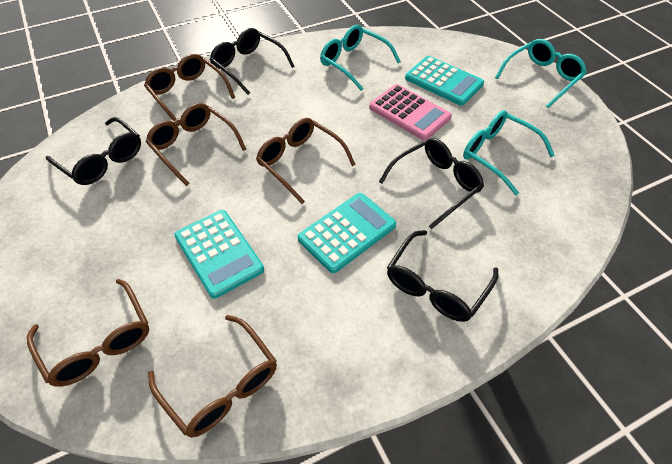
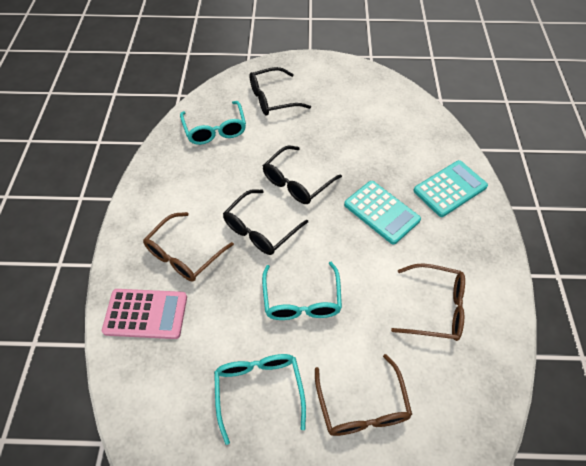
black glasses: [46,117,141,185] [210,28,295,95] [379,138,484,229] [387,230,499,322] = 4 -> [223,189,308,255] [249,67,311,116] [263,146,342,204] = 3
brown glasses: [27,279,149,387] [144,54,235,126] [146,103,246,186] [148,315,277,438] [256,118,356,204] = 5 -> [143,212,234,282] [315,354,412,436] [391,263,465,341] = 3
turquoise calculator: [174,210,264,299] [298,193,396,273] [405,56,484,106] = 3 -> [344,181,421,245] [413,160,488,217] = 2

